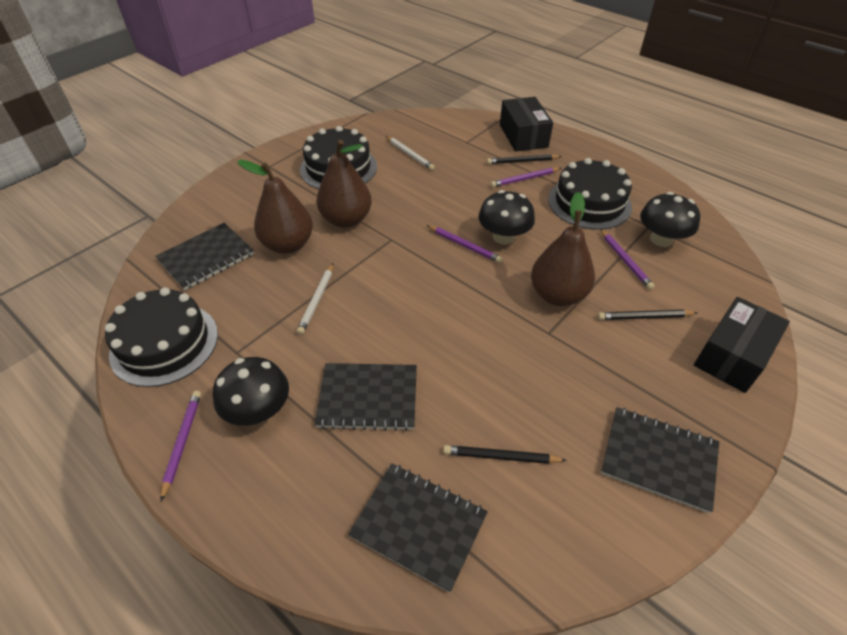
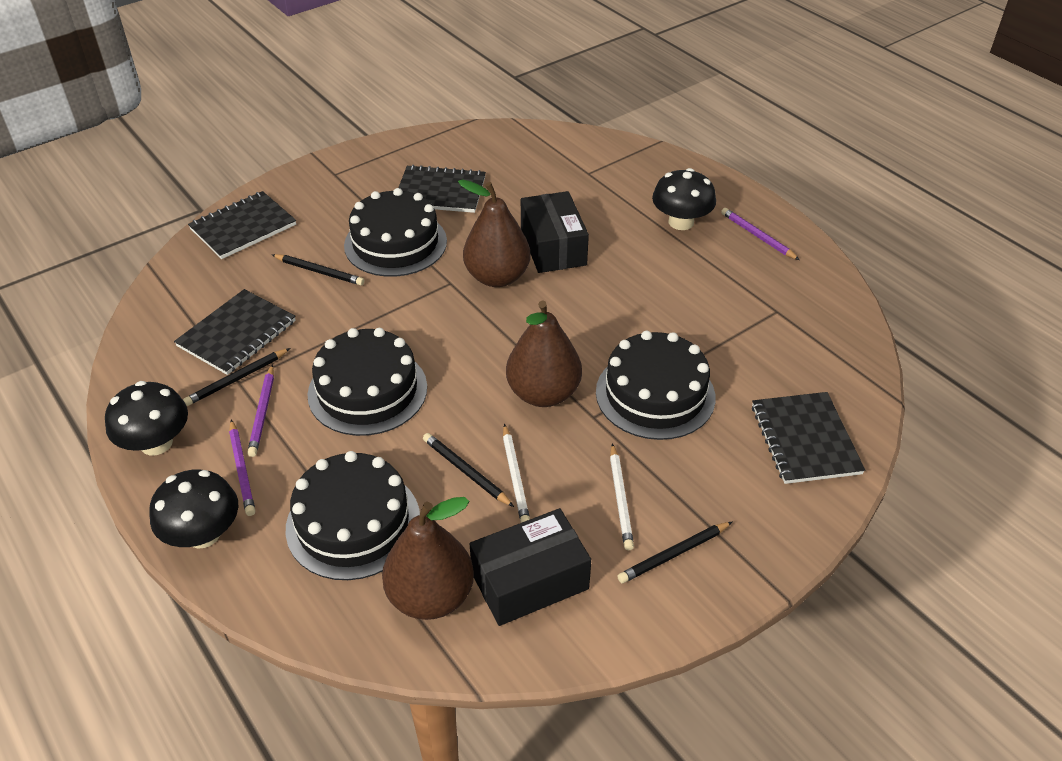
black cake: [105,288,218,387] [300,126,377,189] [548,158,632,230] = 3 -> [286,451,420,580] [307,328,427,436] [344,188,447,277] [596,331,715,440] = 4
black pencil: [443,445,567,464] [487,154,562,164] [598,310,697,320] = 3 -> [183,348,290,406] [272,254,364,285] [423,433,514,507] [617,522,732,583] = 4
purple pencil: [160,391,201,501] [427,225,503,263] [490,168,561,187] [600,229,655,290] = 4 -> [229,420,255,516] [247,364,274,457] [721,208,800,260] = 3

